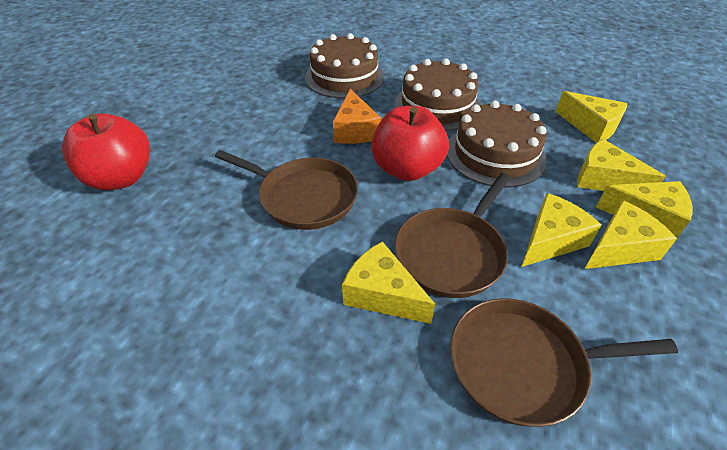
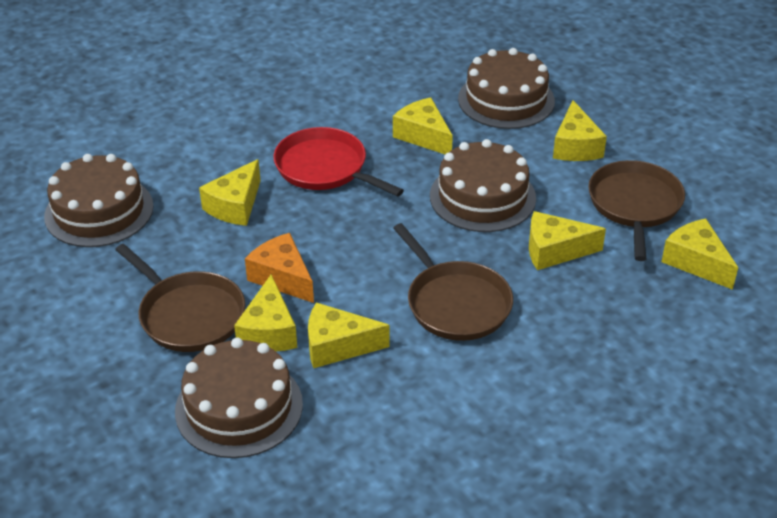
brown cake: [305,33,384,98] [394,59,481,131] [447,101,547,188] = 3 -> [44,154,153,247] [175,338,303,458] [430,139,536,232] [458,48,555,129] = 4
red apple: [62,113,150,190] [371,106,449,181] = 2 -> none = 0
red pan: none = 0 -> [274,127,404,197] = 1
yellow cheese: [342,242,435,324] [521,193,601,267] [556,91,627,143] [577,139,666,191] [585,200,677,269] [596,181,693,238] = 6 -> [199,159,261,226] [234,274,297,351] [308,302,390,368] [393,97,453,154] [529,211,606,270] [553,100,607,161] [661,219,738,290] = 7

